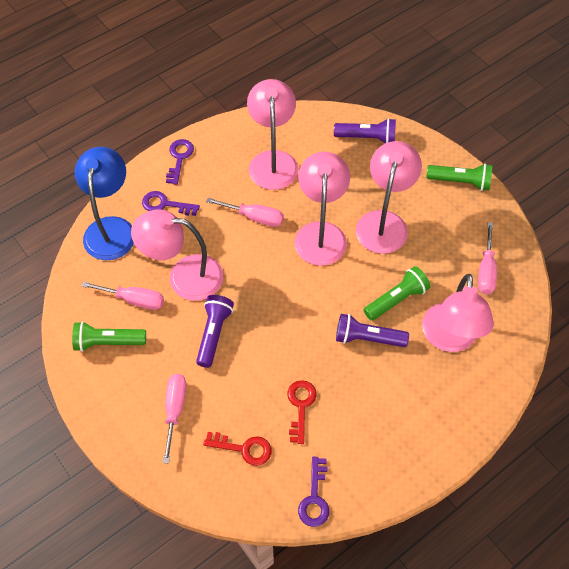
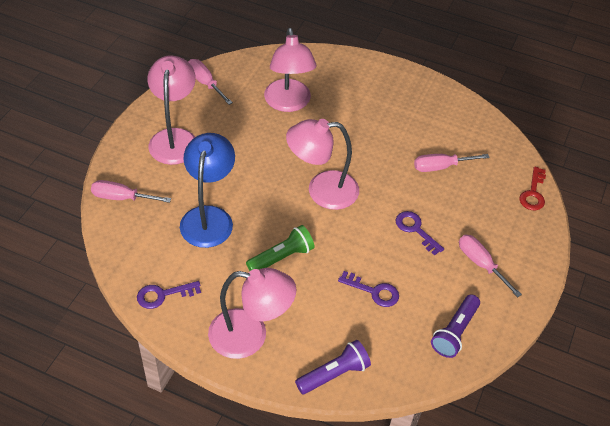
green flashlight: [72,321,146,352] [364,266,430,321] [426,164,492,191] = 3 -> [246,225,315,271] = 1
pink lamp: [131,210,223,301] [247,79,298,190] [294,152,350,266] [356,141,422,254] [422,274,494,352] = 5 -> [147,55,196,165] [208,268,296,359] [264,28,317,112] [286,119,359,210] = 4
purple flashlight: [196,295,234,368] [334,118,396,143] [336,314,409,347] = 3 -> [295,340,371,394] [431,294,480,358] = 2
red key: [203,432,271,466] [288,380,316,444] = 2 -> [519,167,546,210] = 1

